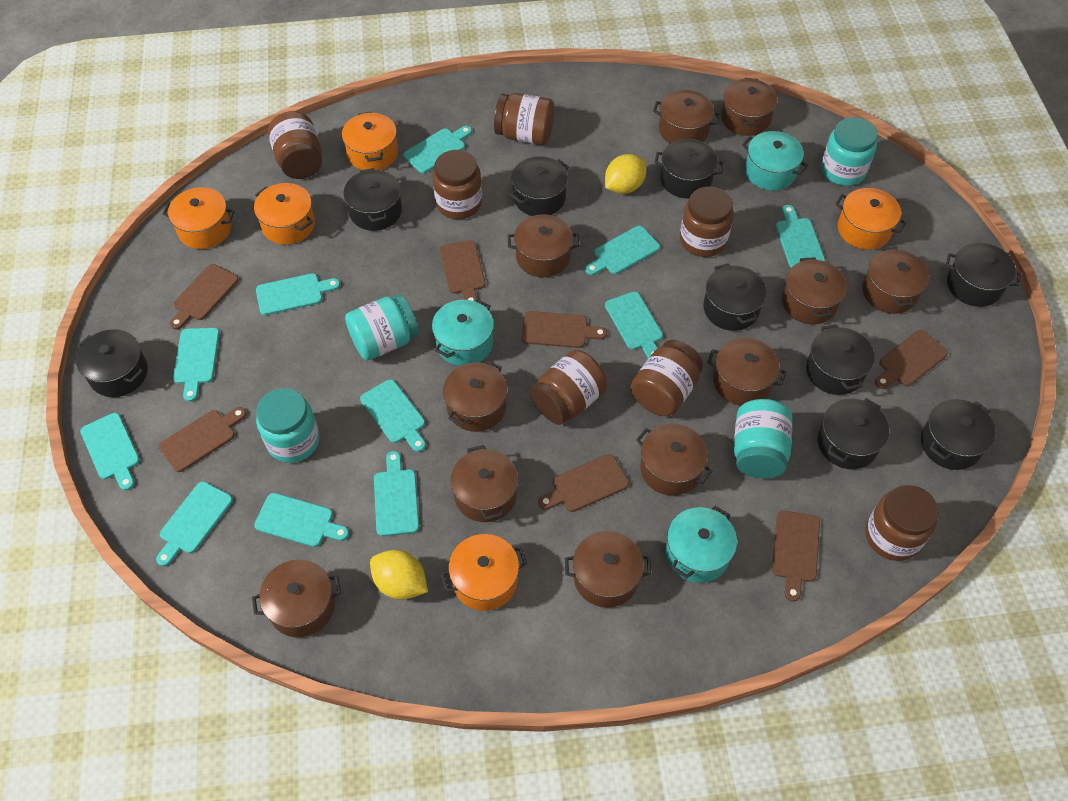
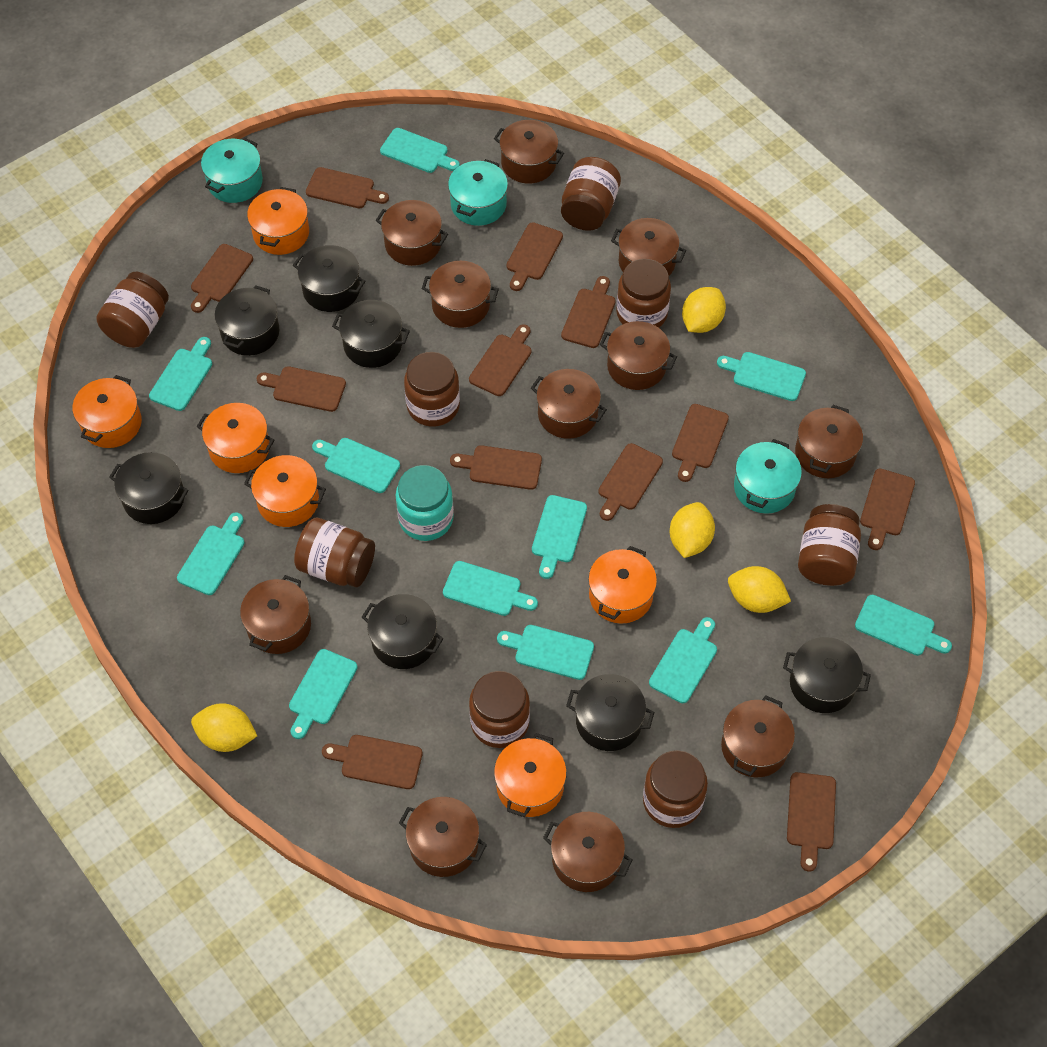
black pot: [76,329,148,397] [344,168,402,231] [510,156,569,216] [654,139,724,198] [703,263,767,331] [806,324,875,395] [818,398,889,469] [921,399,996,470] [946,243,1021,307] = 9 -> [109,452,188,524] [215,285,279,356] [293,245,366,312] [332,300,410,368] [362,594,444,669] [566,674,654,751] [783,637,871,713] = 7
brown cutting board: [159,407,246,472] [170,264,239,330] [440,240,485,301] [522,311,607,348] [538,454,629,512] [772,510,820,602] [875,330,948,389] = 7 -> [191,244,253,313] [257,366,346,412] [306,167,389,208] [322,735,423,789] [450,445,542,490] [469,324,531,396] [506,222,563,291] [561,276,616,348] [598,443,663,521] [672,404,729,482] [787,772,836,872] [860,469,915,550] = 12
brown jar: [268,111,322,179] [433,150,482,219] [494,93,554,145] [530,350,607,425] [631,340,703,416] [680,187,734,257] [866,485,939,561] = 7 -> [96,272,169,348] [294,518,375,587] [404,352,460,427] [469,671,530,748] [561,157,621,231] [616,259,671,328] [643,750,708,828] [798,504,861,586] = 8
orange pot: [163,187,235,249] [254,183,315,245] [342,112,398,170] [441,534,527,611] [835,188,906,250] = 5 -> [72,375,142,448] [196,403,275,473] [244,455,326,527] [247,187,309,255] [494,733,567,817] [588,546,657,624] = 6
turquoise jar: [256,388,320,463] [345,294,419,361] [734,399,792,478] [821,117,878,186] = 4 -> [395,465,454,541] = 1
yellow lemon: [370,550,428,600] [605,154,647,194] = 2 -> [191,703,257,752] [670,502,715,558] [682,287,726,333] [728,566,791,613] = 4

